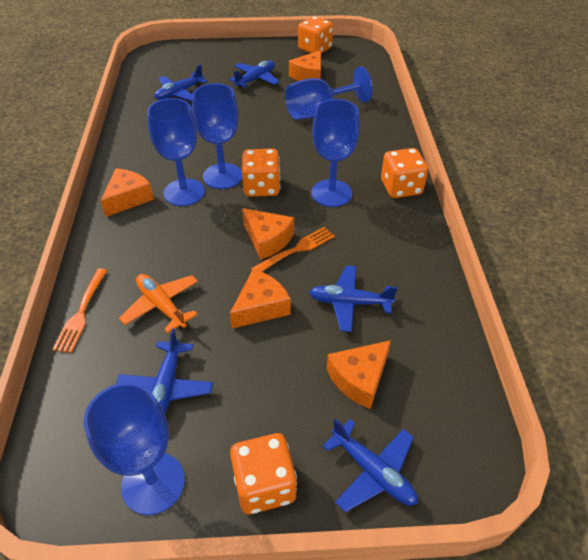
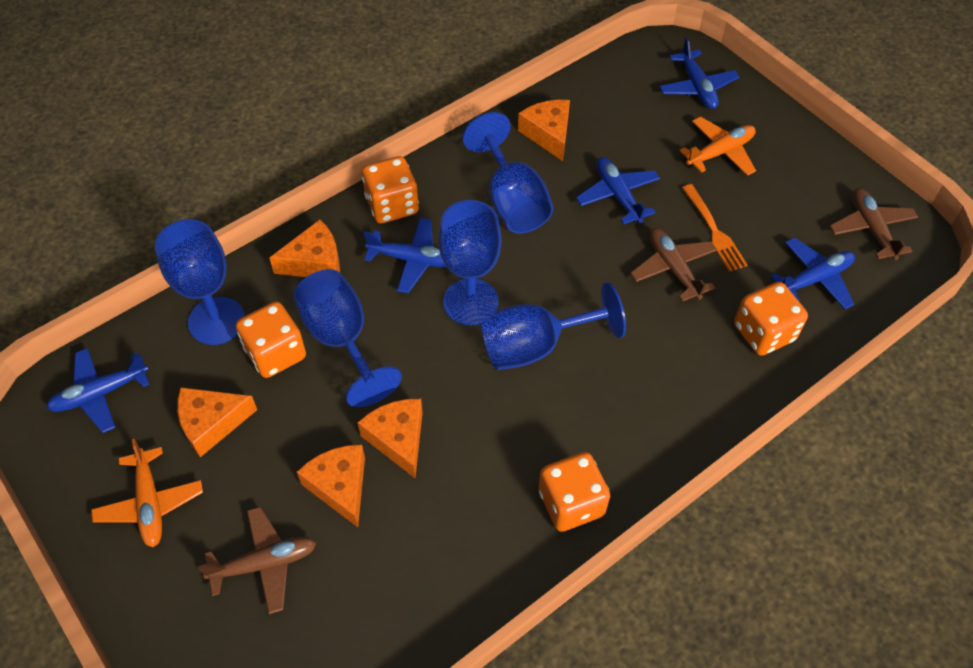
brown plane: none = 0 -> [198,507,316,614] [630,228,717,302] [830,188,918,260] = 3
orange fork: [52,268,107,353] [251,227,335,272] = 2 -> [682,184,748,272] = 1
orange plane: [119,274,198,333] = 1 -> [91,439,203,547] [679,117,756,176] = 2

